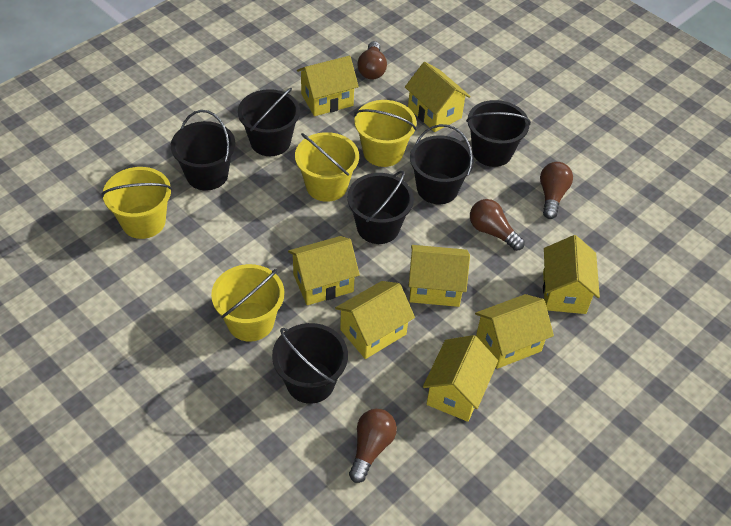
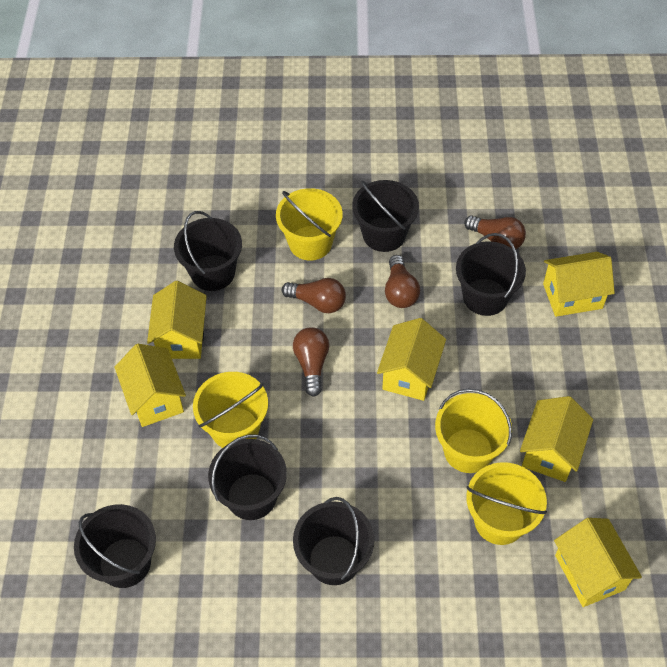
yellow house: [288,236,360,305] [297,56,359,116] [335,281,415,359] [405,62,471,132] [409,245,470,307] [423,335,498,422] [475,294,554,369] [543,235,600,314] = 8 -> [114,344,186,427] [147,281,207,359] [377,318,446,401] [520,396,593,482] [543,252,615,317] [554,518,642,607] = 6

